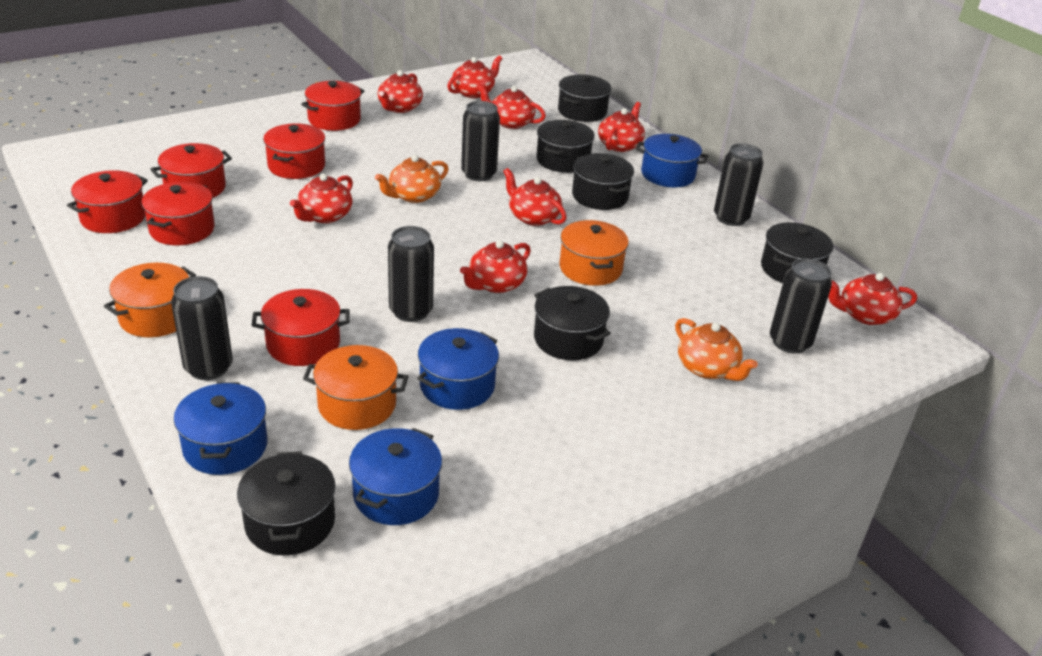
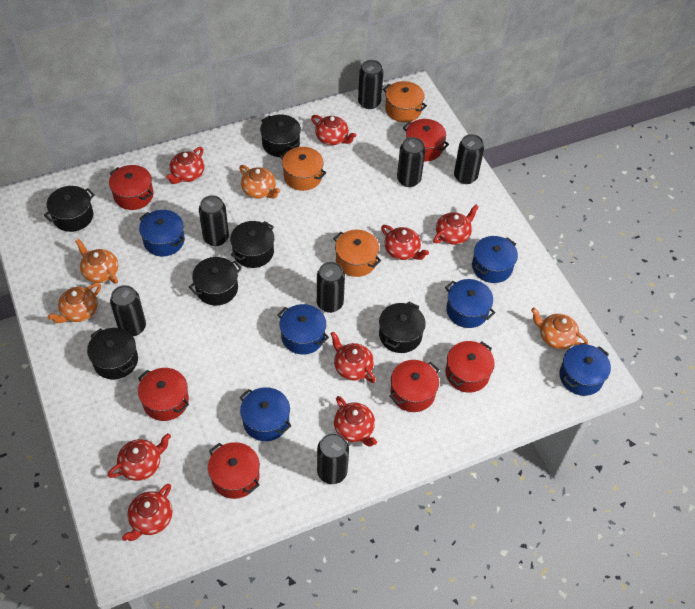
black can: [171,276,233,380] [388,226,434,322] [461,101,500,181] [714,143,764,226] [770,258,832,354] = 5 -> [110,285,146,336] [199,195,229,246] [317,262,345,313] [317,433,349,484] [358,60,384,109] [397,137,425,187] [454,134,484,184] = 7
blue pot: [174,382,267,475] [349,428,442,525] [417,328,499,410] [636,134,708,187] = 4 -> [139,210,185,256] [240,387,292,441] [277,304,329,355] [445,279,495,328] [472,236,518,283] [559,344,611,396] = 6
orange teapot: [375,155,449,203] [675,318,758,381] = 2 -> [47,283,101,323] [75,239,118,284] [239,165,280,198] [531,308,588,349] = 4

